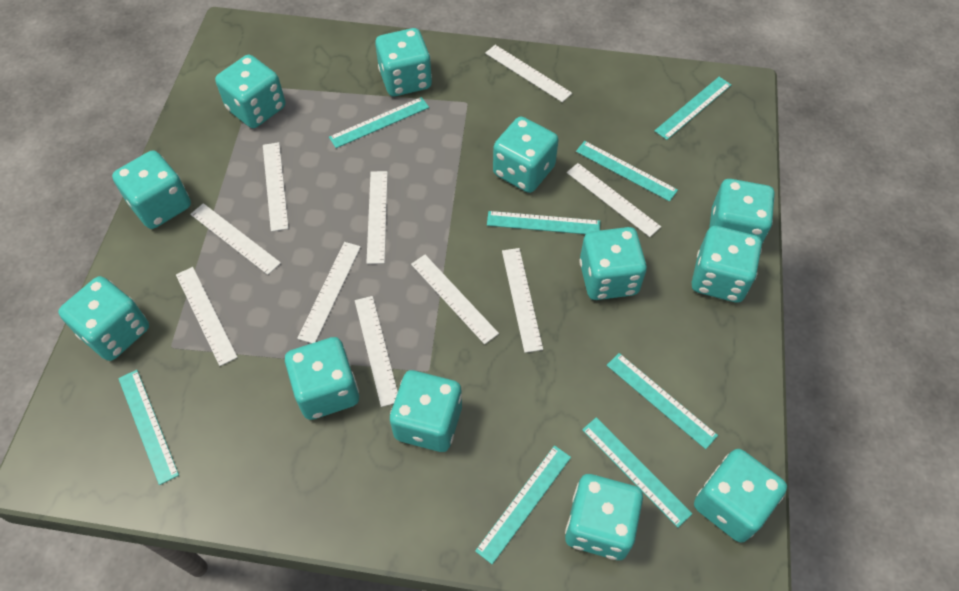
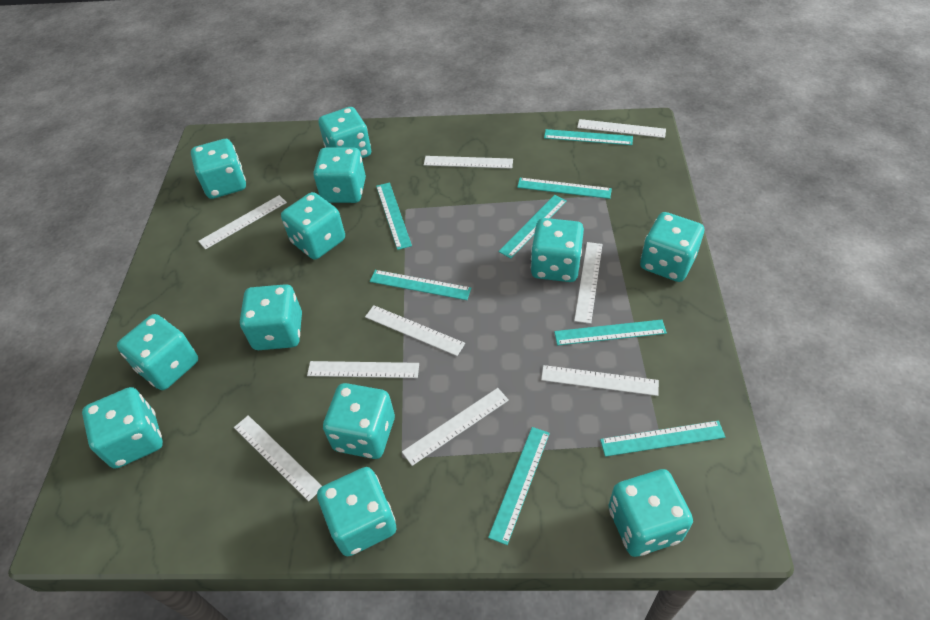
white ruler: [176,267,238,366] [190,203,281,275] [263,142,289,232] [297,242,361,343] [355,296,398,407] [366,171,388,264] [411,255,499,344] [485,45,572,102] [502,248,543,353] [567,163,661,237] = 10 -> [198,195,287,250] [234,415,322,501] [307,361,419,378] [365,305,465,356] [402,388,509,466] [424,156,513,169] [541,365,659,396] [574,242,603,324] [577,119,666,138] = 9

